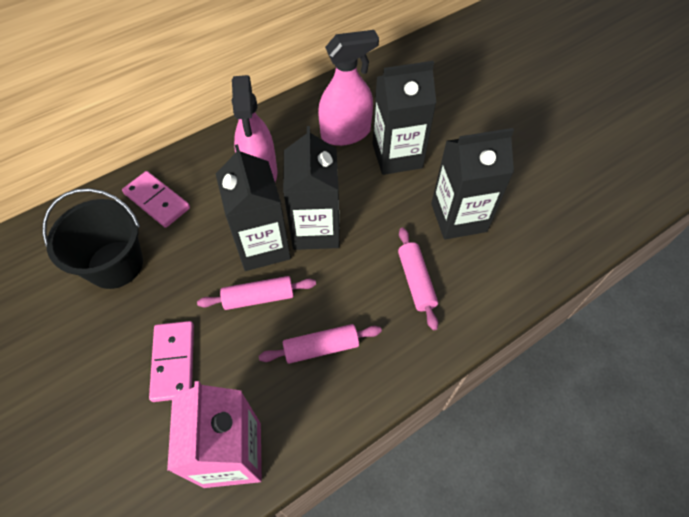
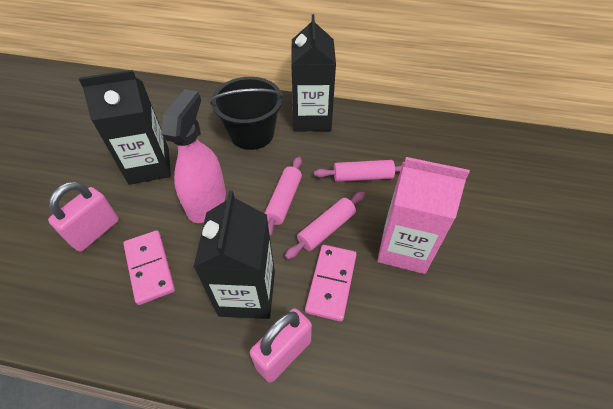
black carton: [216,144,291,271] [283,126,339,250] [373,61,436,175] [431,128,514,239] = 4 -> [79,70,171,185] [193,191,275,319] [291,14,336,132] = 3
pink padlock: none = 0 -> [48,181,119,252] [250,308,312,382] = 2
pink spray bottle: [232,75,277,182] [318,30,379,146] = 2 -> [161,89,226,223] = 1

